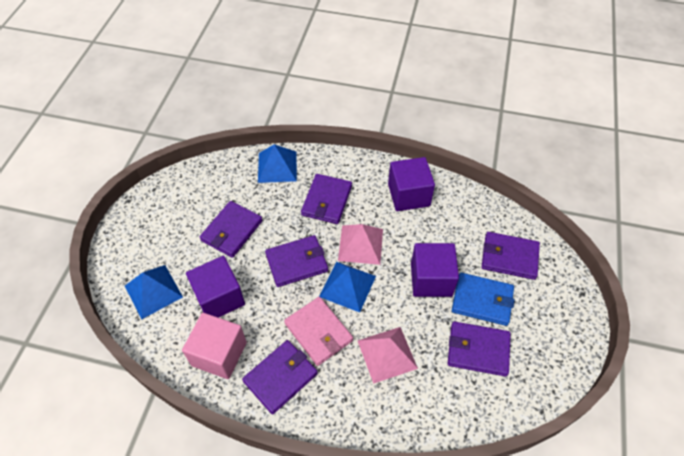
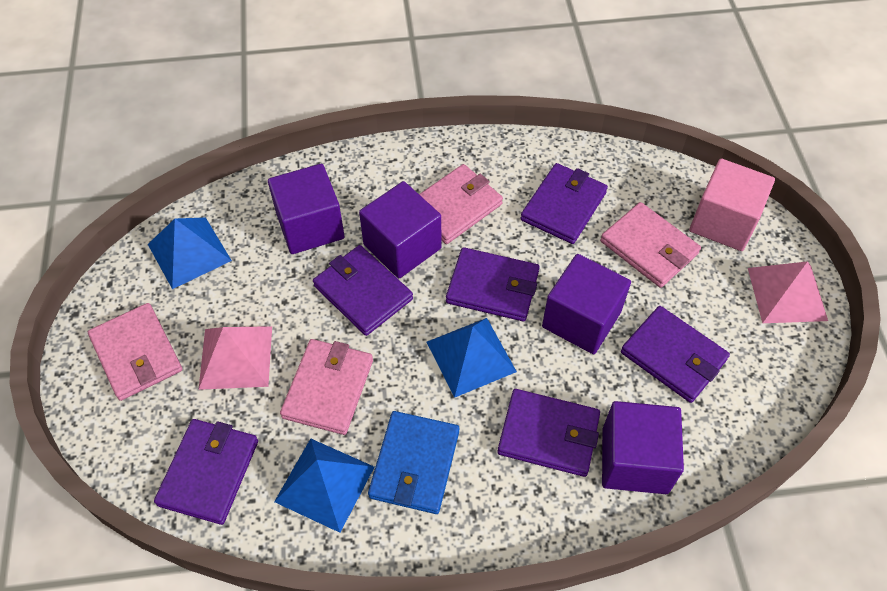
pink wallet: [284,297,353,366] = 1 -> [88,303,182,401] [280,339,373,435] [419,164,503,244] [600,202,701,288] = 4
purple cube: [186,256,245,318] [388,157,435,211] [411,243,459,297] = 3 -> [268,164,344,254] [359,181,441,278] [542,254,631,354] [602,401,684,494] = 4

